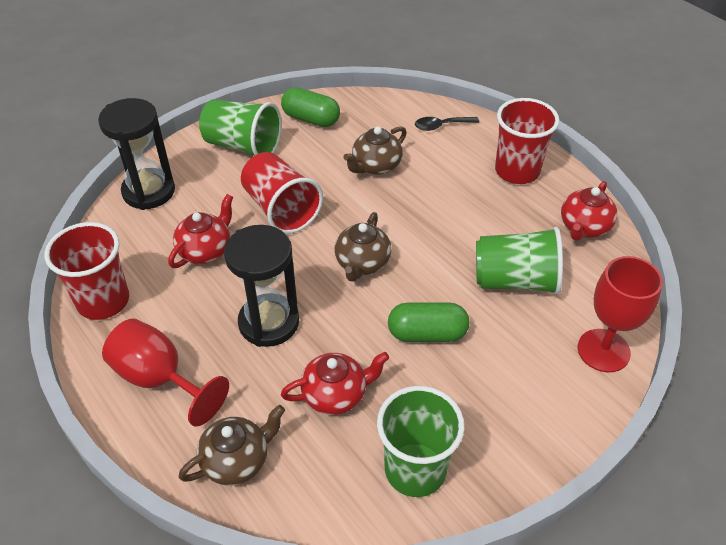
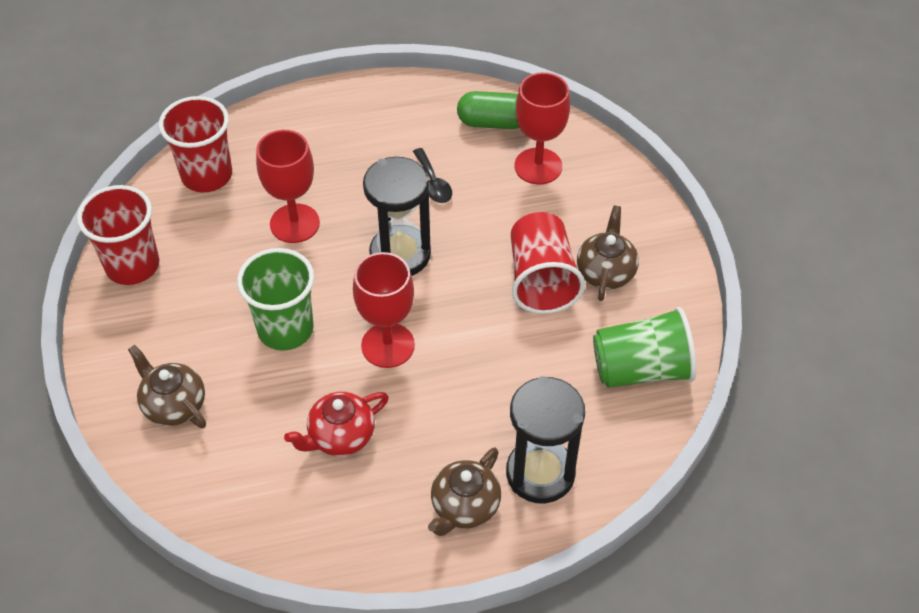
green capsule: [281,87,340,127] [388,302,469,342] = 2 -> [457,91,519,129] = 1
green cup: [199,99,282,156] [377,386,465,497] [476,227,563,295] = 3 -> [237,248,314,351] [593,307,696,388] = 2
red goblet: [102,318,229,427] [578,256,663,373] = 2 -> [256,130,320,243] [353,252,415,368] [515,72,570,185] = 3
red teapot: [168,194,233,268] [281,352,389,415] [561,181,617,241] = 3 -> [284,392,389,456] = 1

